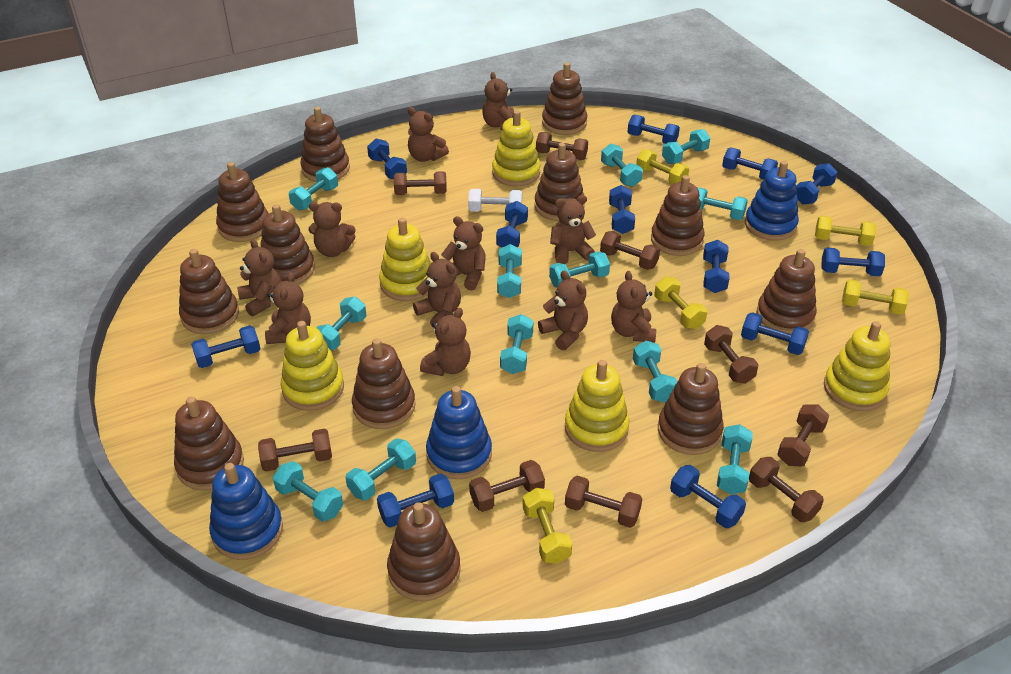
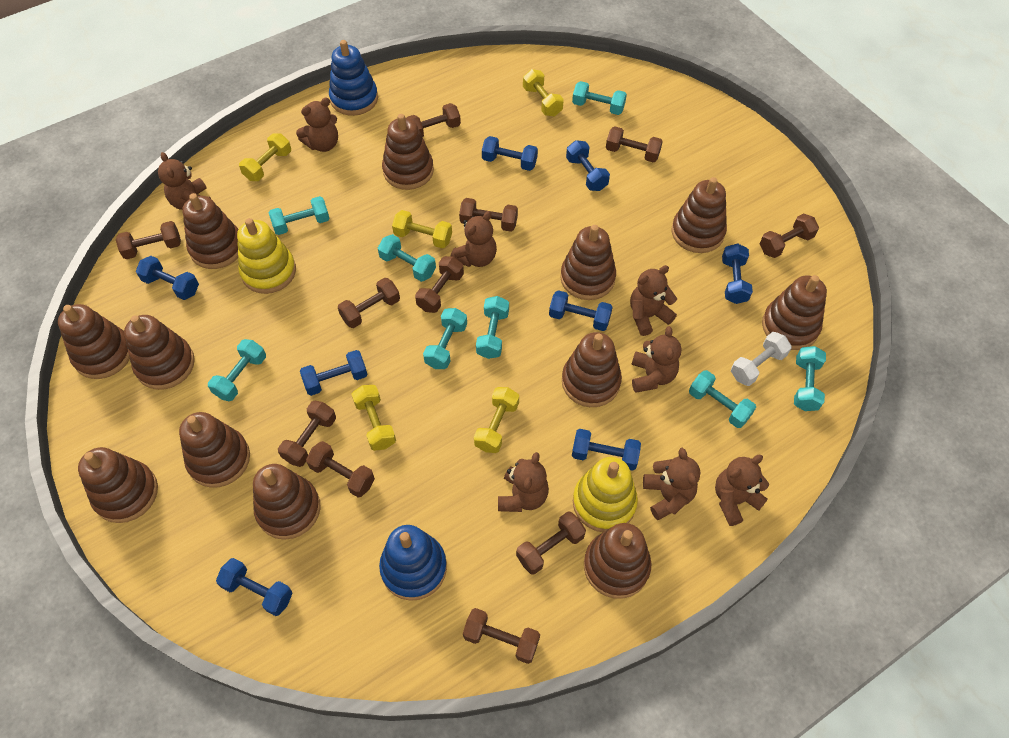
blue dumbbell: [191,325,260,368] [367,139,407,179] [377,473,454,528] [496,201,528,248] [609,185,635,234] [628,115,680,144] [670,465,746,528] [703,240,730,293] [722,148,778,180] [741,312,809,355] [796,163,837,205] [822,248,885,276] = 12 -> [136,256,199,300] [216,558,292,616] [300,350,368,396] [482,136,538,171] [549,290,613,331] [566,140,610,191] [572,429,641,471] [722,243,753,304] = 8
blue stacking toy: [209,463,283,560] [426,386,492,479] [745,161,799,241] = 3 -> [329,40,378,116] [379,525,447,601] = 2
brown dumbbell: [258,429,332,471] [394,171,447,195] [469,460,545,512] [536,132,588,160] [565,476,642,528] [600,231,660,270] [704,325,758,384] [749,457,824,522] [777,405,829,466] = 9 -> [116,221,181,259] [278,401,336,467] [306,441,375,497] [338,278,400,328] [406,103,461,138] [415,256,464,313] [459,198,518,232] [463,608,540,664] [516,512,586,575] [606,127,663,163] [760,213,819,258] = 11
brown teddy bear: [237,239,282,316] [265,272,311,344] [309,202,356,257] [408,107,449,162] [413,252,461,328] [420,308,471,376] [441,216,486,290] [482,72,514,130] [538,270,588,351] [550,195,596,264] [611,271,656,343] = 11 -> [158,152,210,210] [296,98,338,152] [450,211,497,267] [498,452,549,512] [630,265,677,336] [631,326,681,393] [643,448,700,520] [715,454,769,526] = 8
turquoise dumbbell: [273,461,343,522] [289,167,338,211] [316,297,366,350] [345,438,416,500] [497,244,522,298] [500,314,533,374] [549,251,610,288] [601,144,643,187] [633,341,677,403] [662,129,710,164] [698,187,748,220] [717,424,753,494] = 12 -> [208,339,266,401] [269,196,330,235] [378,234,436,282] [423,308,467,369] [476,296,509,359] [572,81,627,115] [689,370,756,428] [794,346,826,411] = 8
yellow stacking toy: [281,321,344,411] [379,218,431,301] [492,110,540,186] [565,360,629,452] [824,321,890,411] = 5 -> [237,218,296,294] [573,457,638,532] = 2

